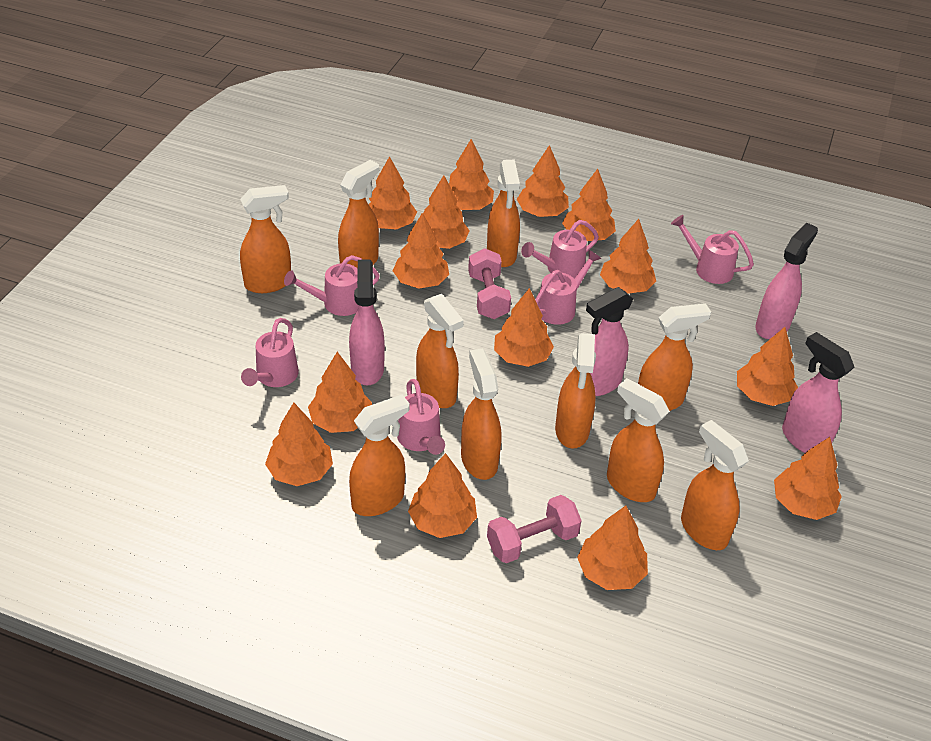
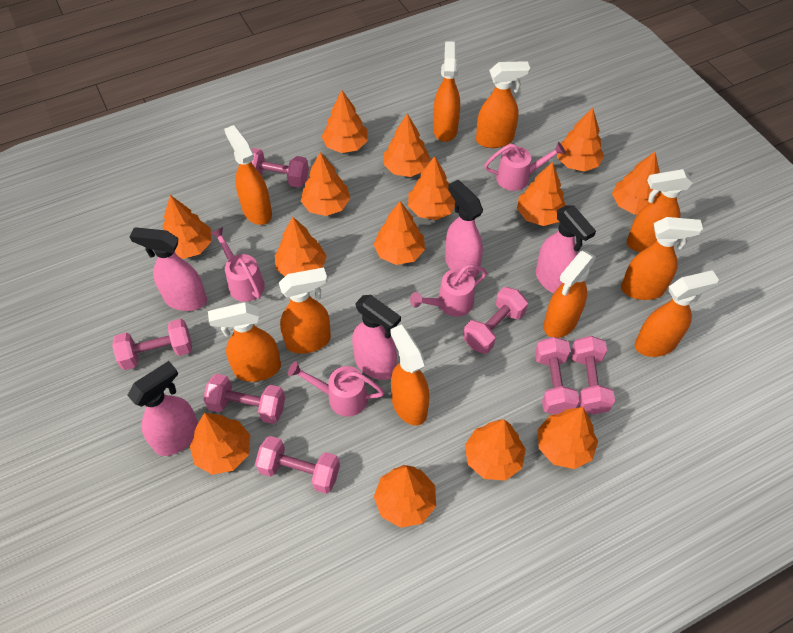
pink dumbbell: [468,248,511,319] [487,495,582,563] = 2 -> [112,319,192,370] [203,374,285,424] [252,148,309,188] [255,436,340,494] [463,287,528,354] [535,337,579,415] [571,336,615,415] = 7
pink spray bottle: [349,260,385,386] [586,287,633,396] [755,223,818,339] [782,332,854,453] = 4 -> [127,361,198,456] [129,228,207,311] [352,295,401,380] [445,180,483,279] [536,205,596,293] = 5
pink watering can: [241,318,299,387] [284,255,380,316] [397,379,445,455] [521,220,599,279] [535,250,602,325] [671,215,754,284] = 6 -> [210,227,265,302] [288,361,384,417] [410,264,487,316] [484,142,565,191] = 4

